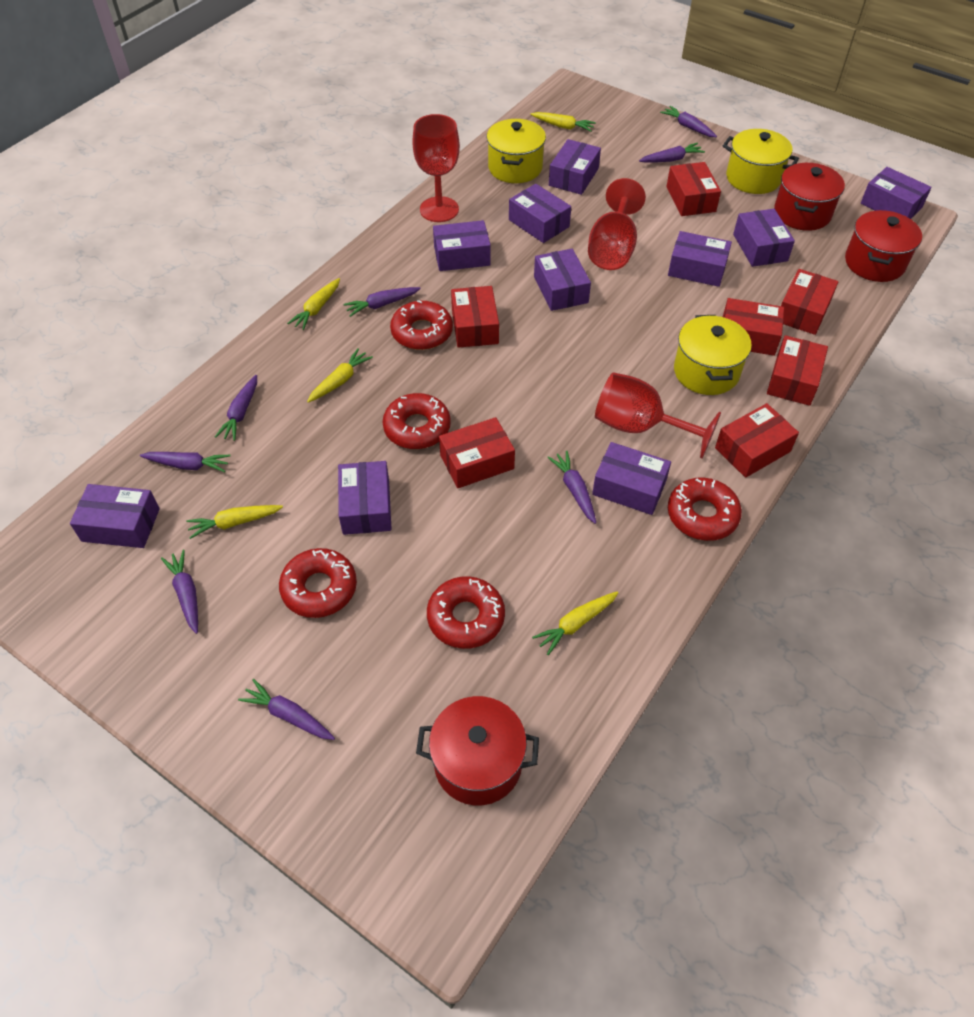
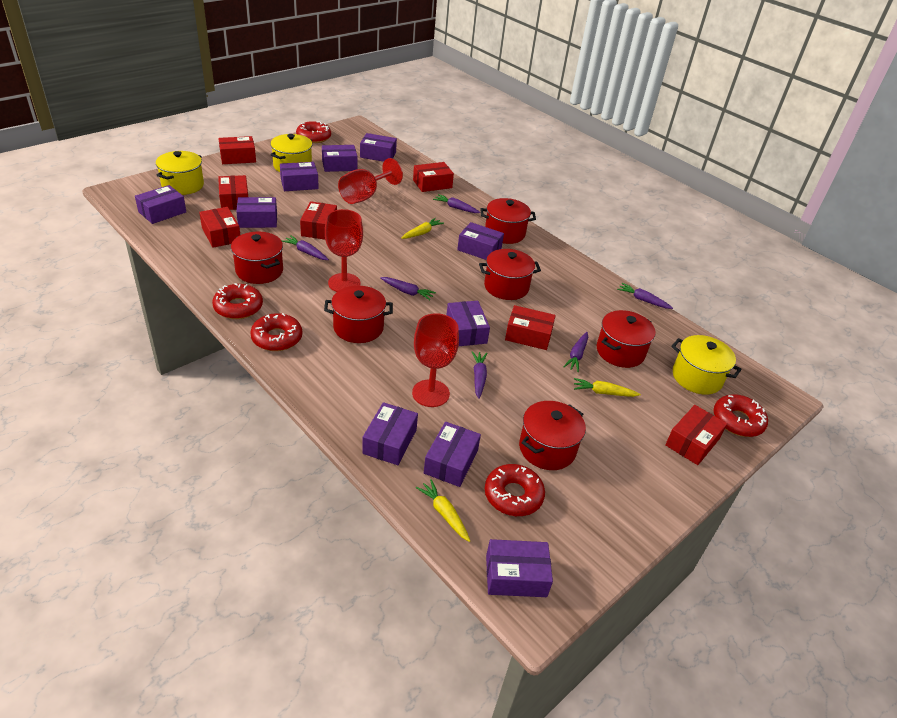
purple carrot: [140,452,231,472] [161,550,198,634] [215,375,257,441] [238,679,335,740] [343,287,421,317] [547,450,596,524] [639,143,705,163] [660,106,717,137] = 8 -> [282,235,329,260] [380,277,436,300] [433,194,480,213] [472,351,487,399] [563,332,588,372] [617,283,673,309] = 6
red pot: [416,696,539,805] [774,163,845,231] [845,210,922,282] = 3 -> [231,232,283,284] [324,286,393,343] [479,249,541,300] [480,198,536,244] [519,401,586,470] [597,310,656,368] = 6
yellow carrot: [187,505,283,539] [287,278,340,330] [307,348,373,403] [531,112,596,132] [532,591,618,655] = 5 -> [402,218,444,239] [416,479,470,542] [574,378,641,397] = 3

